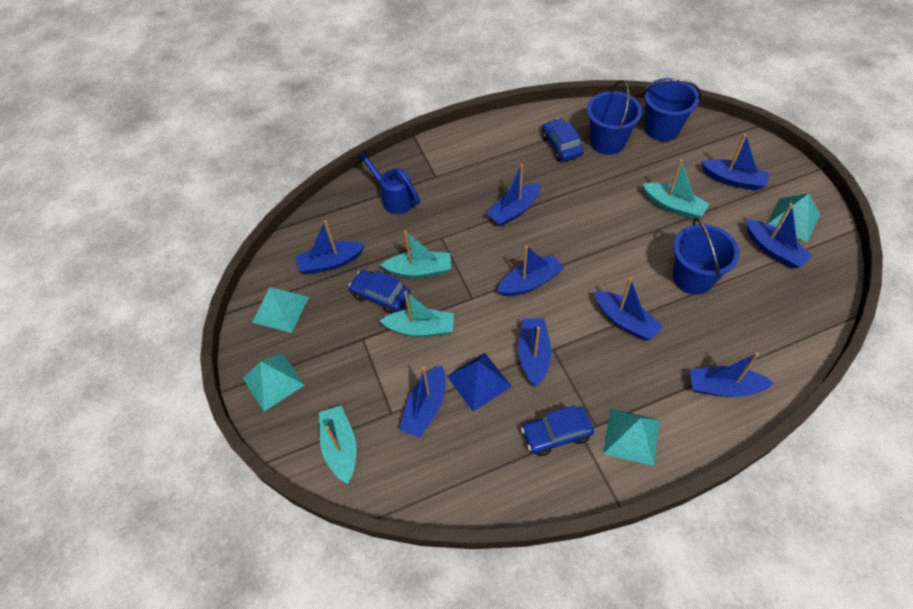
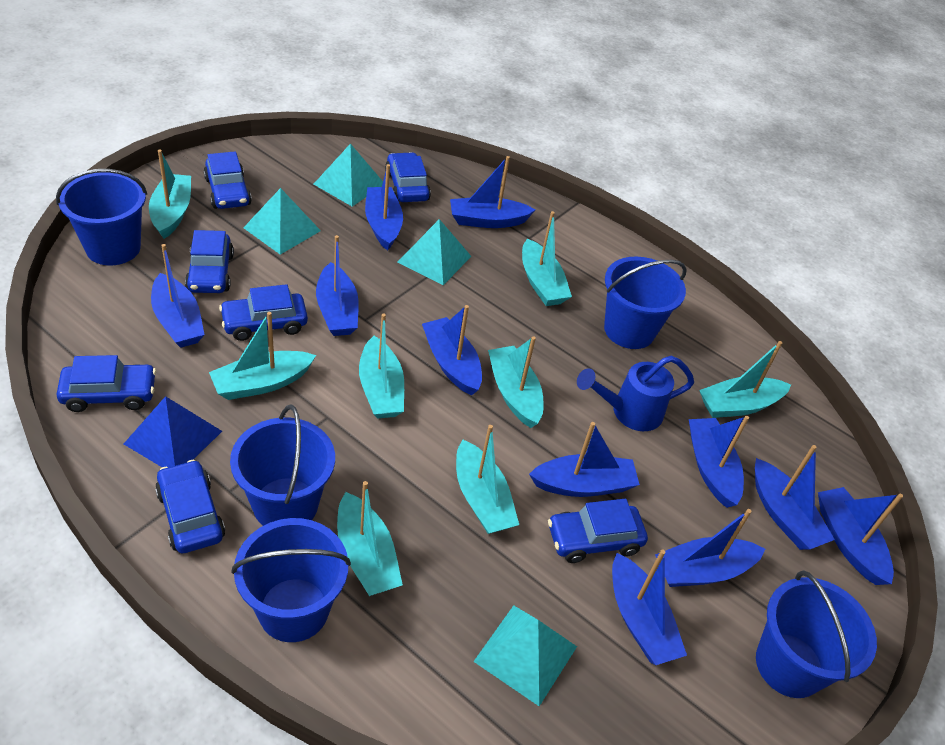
blue boat: [296,220,365,274] [399,365,446,438] [486,164,541,226] [497,245,564,296] [519,318,551,387] [594,278,663,340] [690,353,774,397] [701,133,770,191] [747,203,813,269] = 9 -> [151,244,205,348] [316,235,359,336] [365,164,403,251] [422,305,482,396] [450,156,535,228] [529,422,640,497] [612,550,687,665] [655,509,765,587] [689,416,749,508] [755,445,835,550] [818,487,903,585] = 11
blue bucket: [587,80,642,155] [643,78,701,141] [673,218,740,295] = 3 -> [56,169,147,266] [230,404,335,526] [232,518,351,642] [604,256,687,349] [756,570,877,698] = 5
blue car: [349,270,411,314] [521,405,594,456] [542,118,583,161] = 3 -> [56,355,156,412] [155,460,225,553] [185,230,234,293] [204,151,252,209] [219,284,308,341] [385,152,431,202] [548,499,648,563] = 7
turquoise boat: [319,406,357,484] [380,291,454,337] [381,231,451,278] [643,160,709,220] = 4 -> [149,150,191,239] [209,312,316,400] [337,481,403,596] [359,313,404,419] [456,425,519,534] [488,336,543,428] [522,211,572,306] [699,341,791,418] = 8

